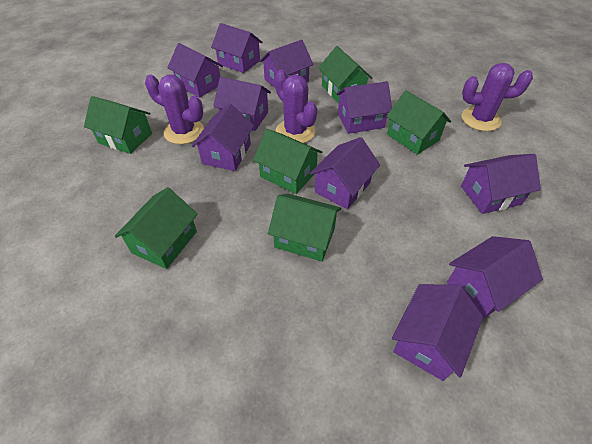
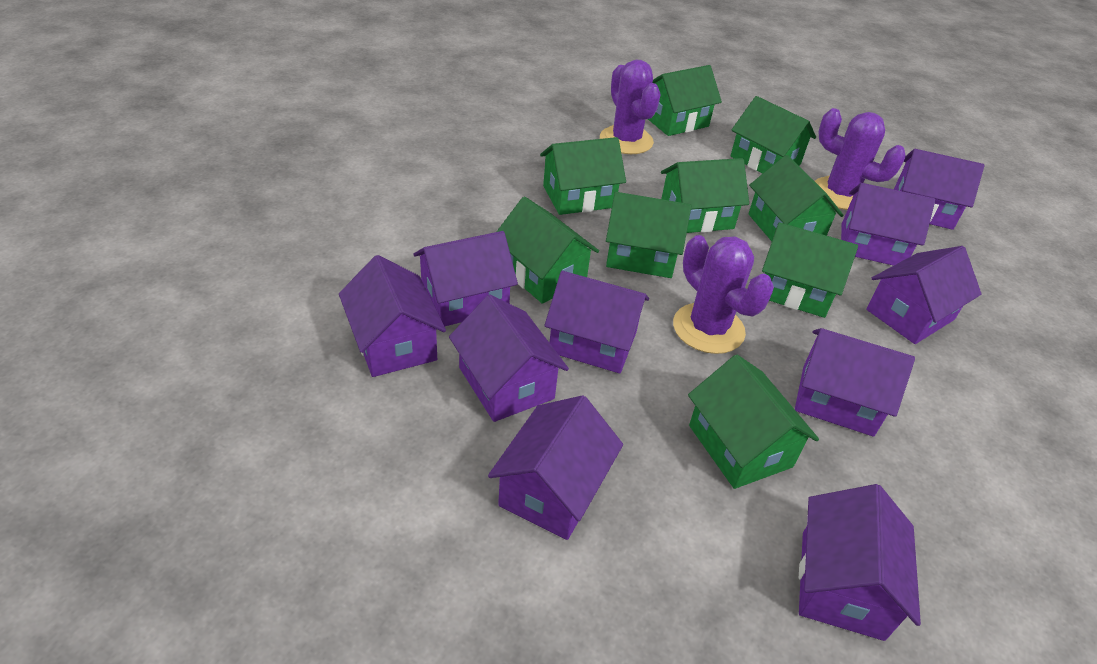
green house: [84,96,152,154] [114,187,198,269] [253,129,322,194] [268,194,341,262] [318,46,373,104] [386,90,451,155] = 6 -> [497,197,599,303] [540,137,626,215] [606,192,691,278] [648,65,722,136] [661,158,749,233] [688,355,819,489] [731,96,816,174] [748,155,844,241] [762,222,858,318] = 9

